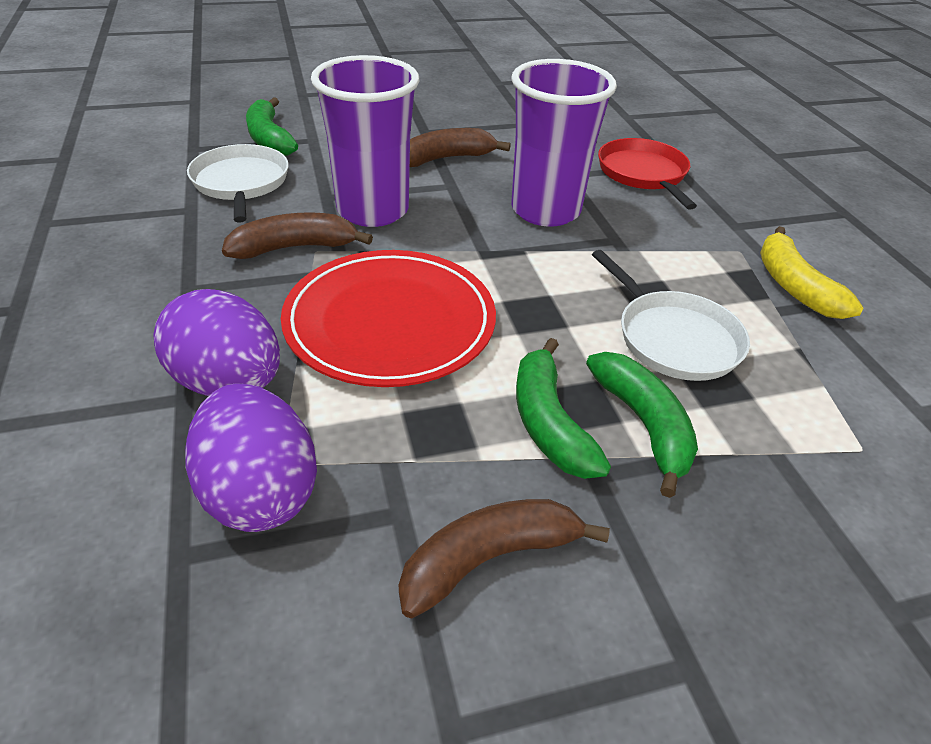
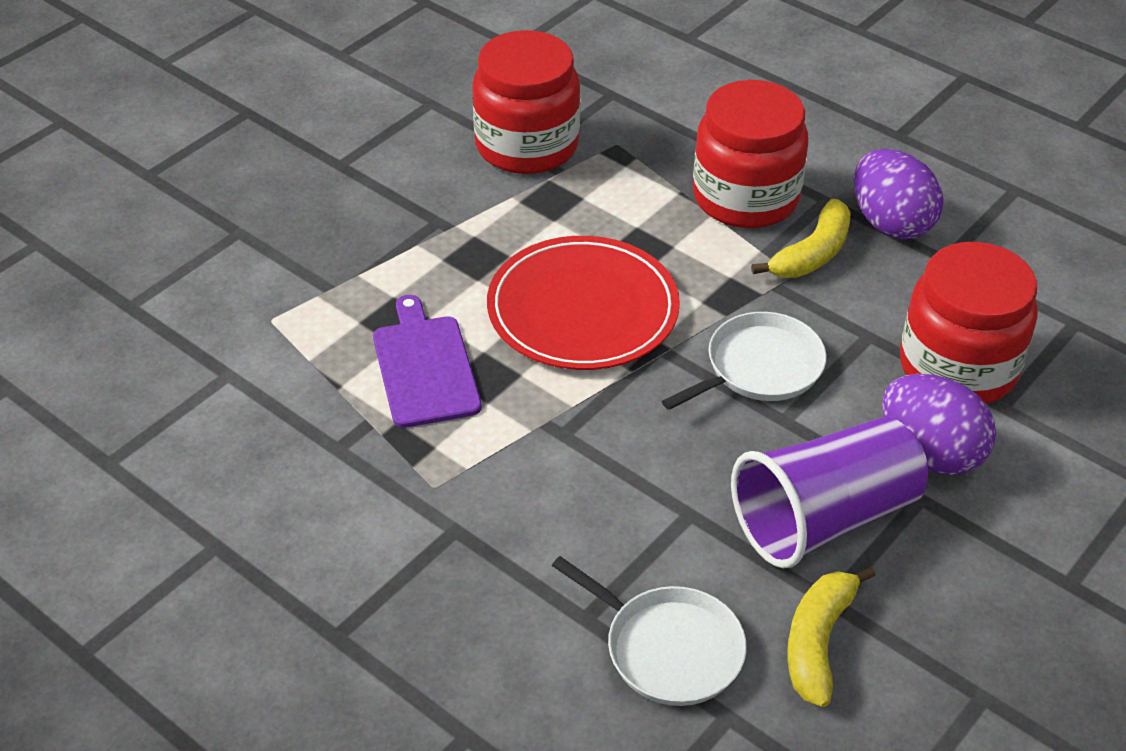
brown banana: [222,212,373,259] [399,499,610,618] [410,128,511,167] = 3 -> none = 0
green banana: [246,97,298,156] [516,338,611,479] [586,352,698,498] = 3 -> none = 0
purple cup: [311,55,419,227] [511,59,617,227] = 2 -> [731,417,928,568] = 1
purple cutting board: none = 0 -> [373,295,482,428] = 1
red jar: none = 0 -> [472,30,580,174] [693,80,808,228] [900,242,1038,404] = 3
red pan: [598,138,697,210] = 1 -> none = 0
yellow banana: [760,226,864,319] = 1 -> [751,199,851,278] [787,566,876,707] = 2

